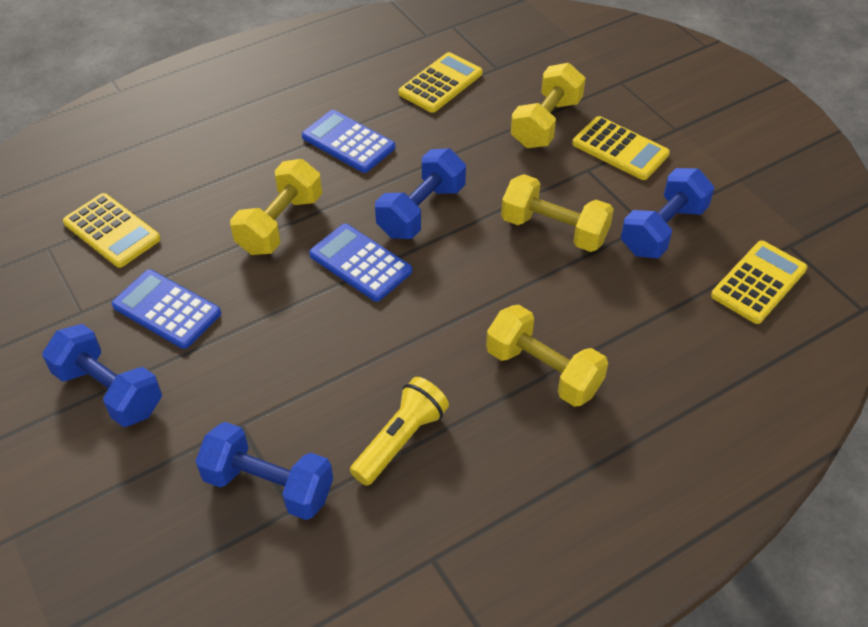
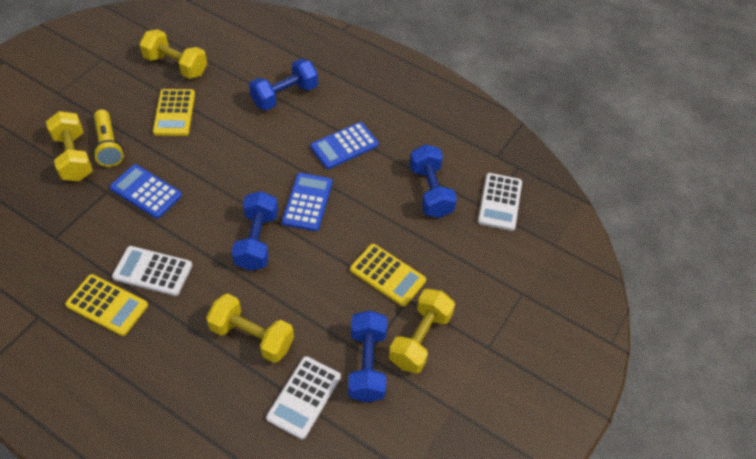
white calculator: none = 0 -> [112,246,192,296] [266,356,341,439] [478,173,522,231] = 3
yellow calculator: [63,193,161,268] [399,52,483,113] [572,116,670,180] [711,241,807,324] = 4 -> [65,274,148,336] [153,89,195,136] [350,244,426,306] = 3

